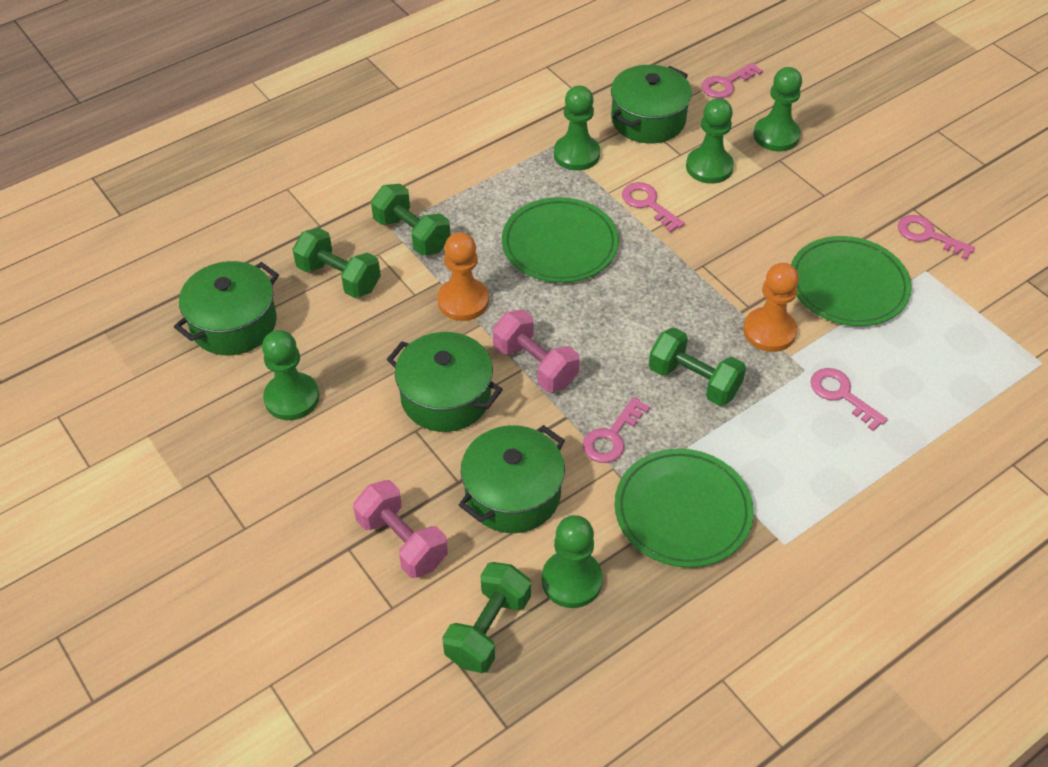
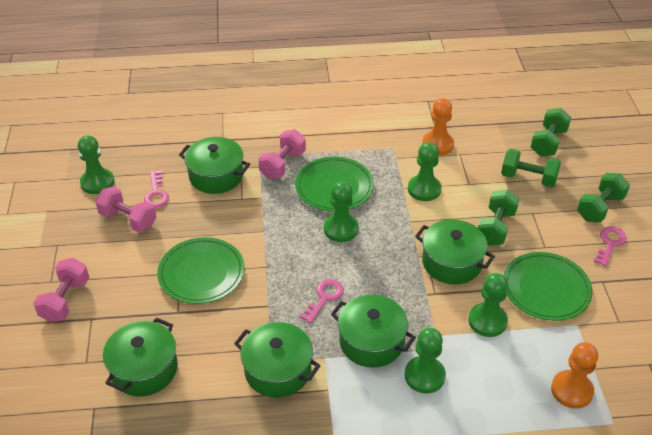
green pot: [174,261,279,355] [387,332,503,432] [459,425,565,533] [611,65,692,144] = 4 -> [103,318,178,396] [179,137,250,194] [234,322,320,398] [331,295,416,368] [415,219,495,284] = 5
pink dumbbell: [353,480,448,578] [493,310,580,392] = 2 -> [33,258,89,323] [95,186,157,232] [258,129,306,179] = 3
pink key: [583,397,650,463] [622,182,685,233] [701,62,763,98] [810,368,888,431] [898,215,975,260] = 5 -> [144,170,169,208] [299,279,344,324] [593,226,627,267] = 3

